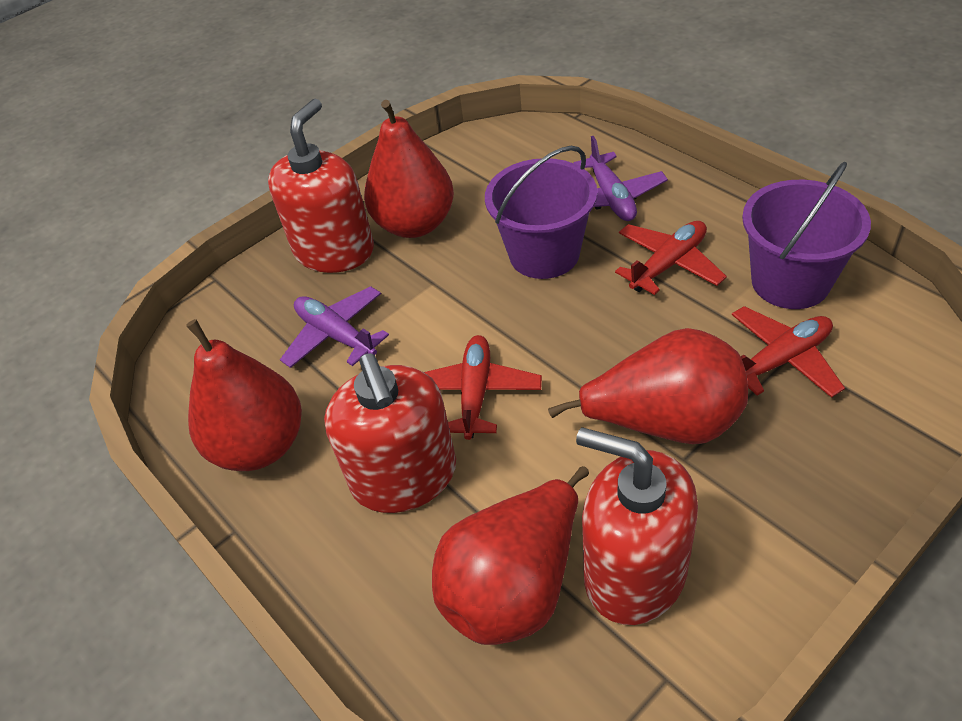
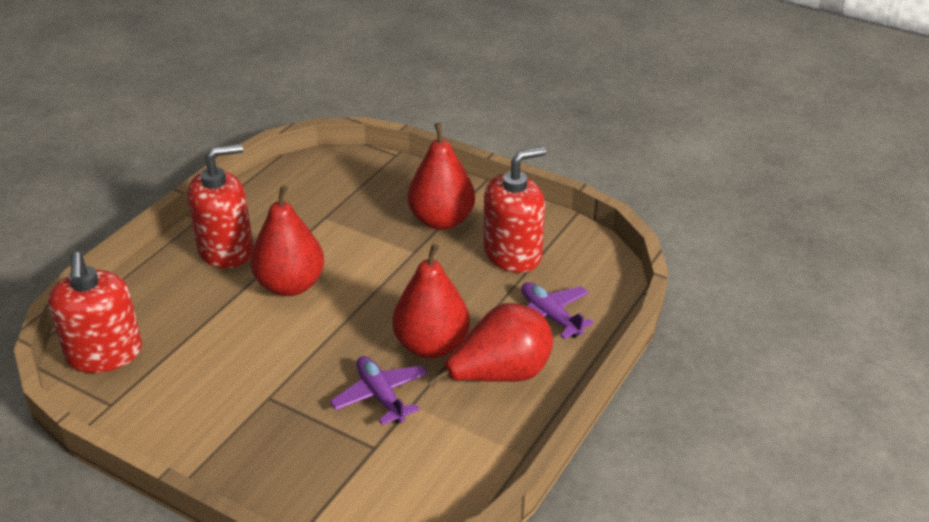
purple bucket: [485,146,597,279] [742,162,871,309] = 2 -> none = 0
red plane: [424,335,542,440] [615,221,727,295] [732,306,845,398] = 3 -> none = 0

